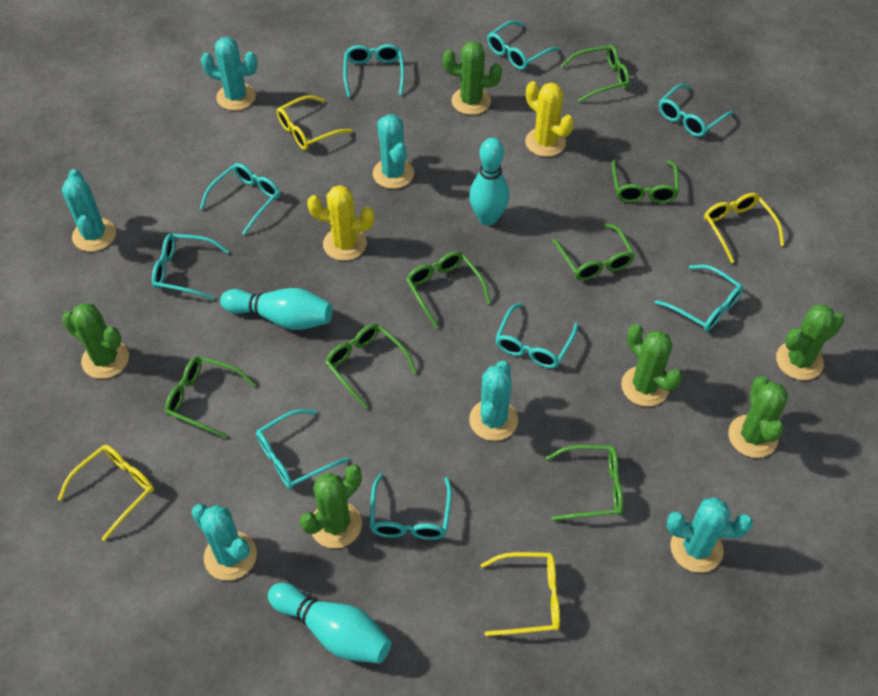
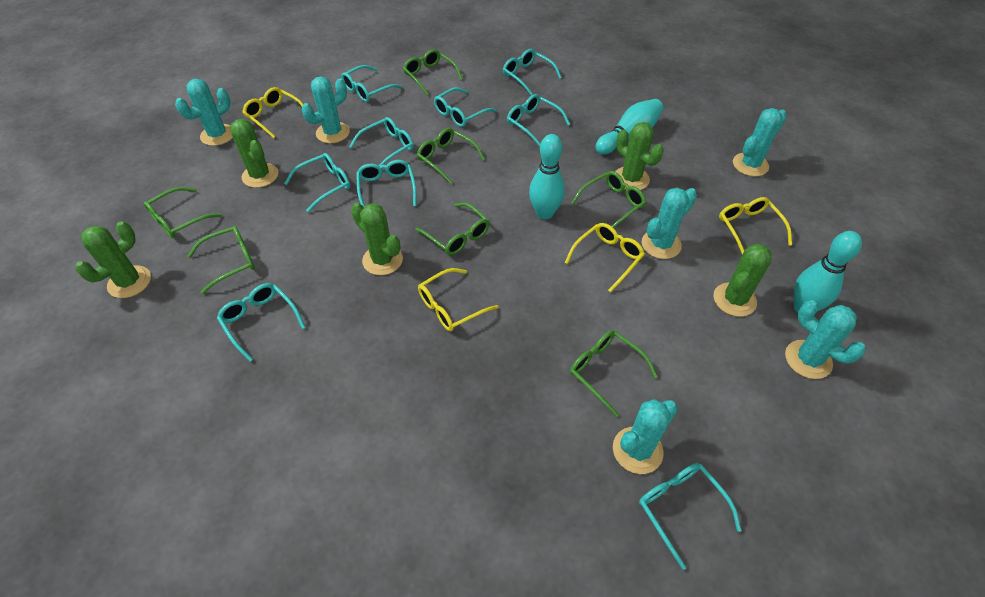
green cactus: [62,303,129,379] [300,465,362,548] [443,41,502,115] [621,324,682,406] [728,376,788,458] [776,304,844,380] = 6 -> [76,222,151,298] [230,119,278,188] [351,203,403,275] [615,122,664,190] [713,244,772,317] = 5
yellow cactus: [307,185,375,261] [525,81,574,157] = 2 -> none = 0

